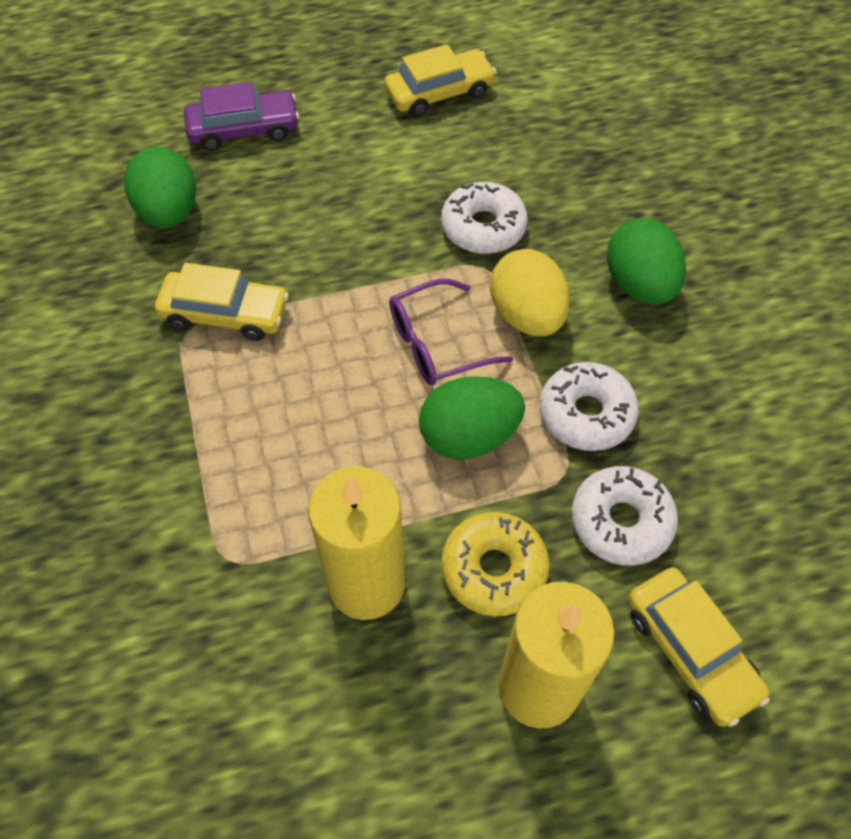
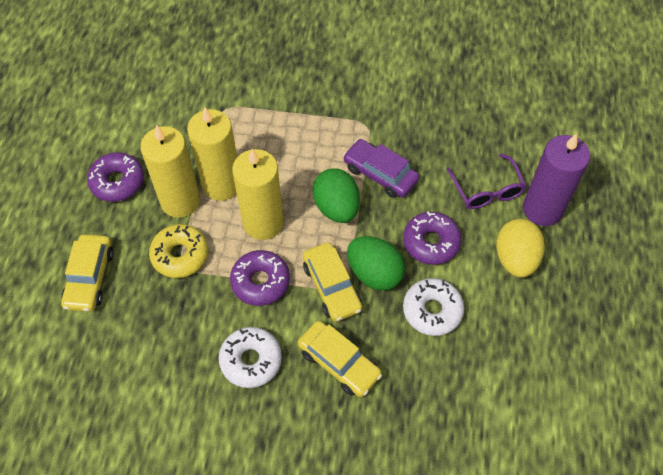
green egg: [124,147,196,228] [419,376,525,459] [607,218,686,304] = 3 -> [312,169,360,223] [347,236,405,291] = 2
purple candle: none = 0 -> [523,133,590,226] = 1
purple donut: none = 0 -> [87,152,144,202] [230,250,290,306] [403,211,462,265] = 3
white donut: [441,182,528,254] [540,362,639,451] [572,466,678,565] = 3 -> [219,327,282,388] [403,278,464,336] = 2
yellow candle: [308,466,405,620] [499,582,615,729] = 2 -> [140,124,200,218] [187,107,237,201] [232,149,284,240] = 3

